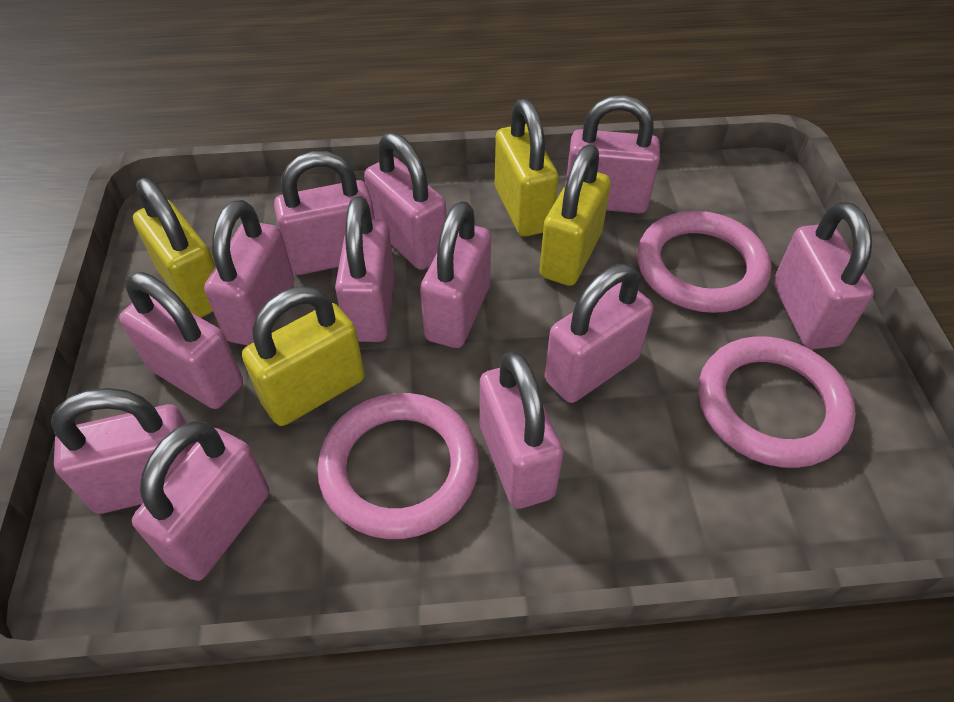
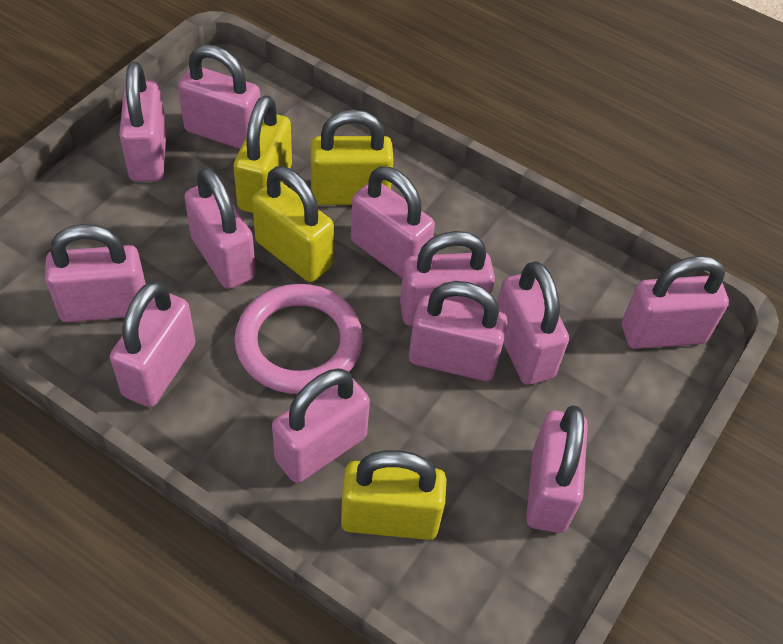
pink ring: [317,393,479,539] [637,211,771,313] [698,336,856,468] = 3 -> [234,284,363,394] = 1

